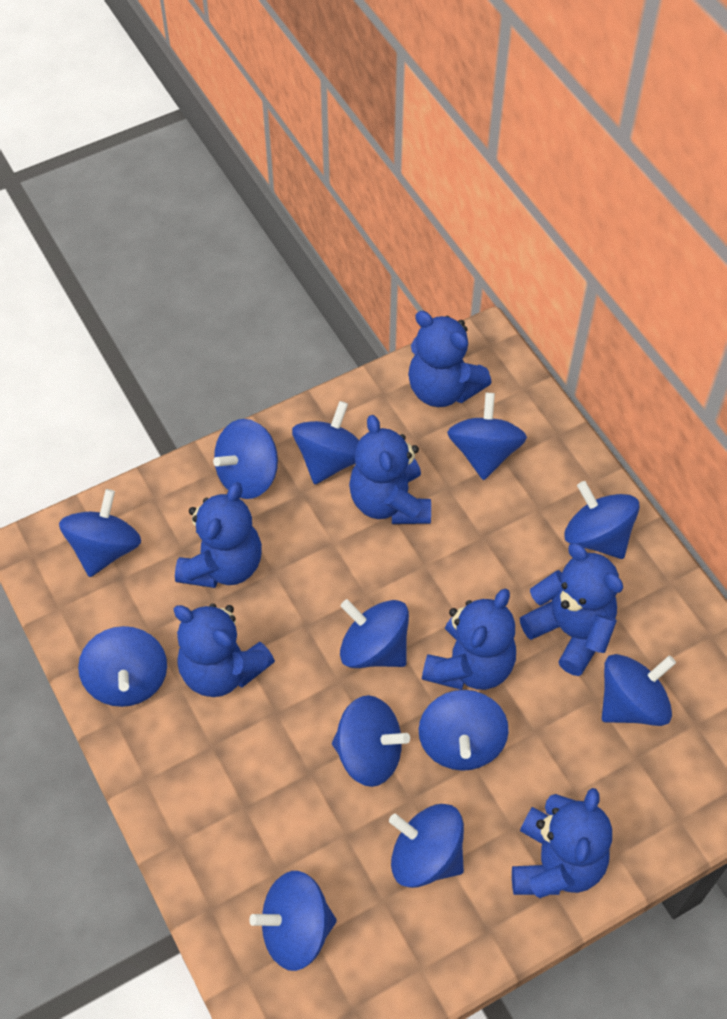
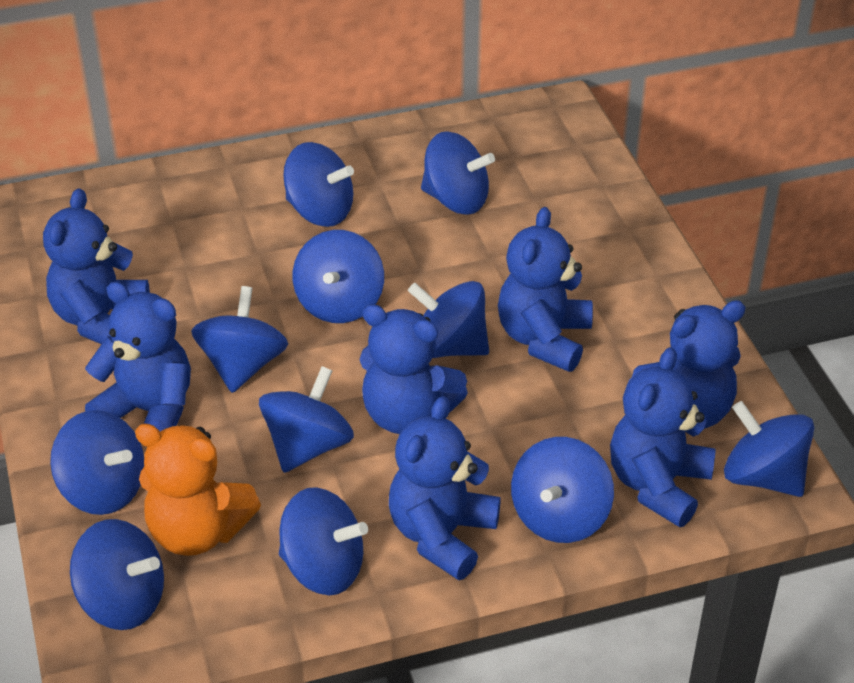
blue spinning top: [59,489,141,577] [78,626,167,707] [213,419,278,499] [249,871,337,971] [292,401,359,484] [332,695,410,787] [340,599,409,668] [389,804,464,888] [419,690,509,771] [447,393,527,480] [564,481,640,559] [602,654,676,726] = 12 -> [50,410,144,515] [70,519,164,630] [191,286,288,393] [259,366,354,473] [279,487,368,595] [283,142,354,227] [293,230,384,323] [408,281,489,358] [421,131,495,215] [511,437,614,543] [724,401,815,497] = 11
orange teddy bear: none = 0 -> [135,423,261,556] = 1

